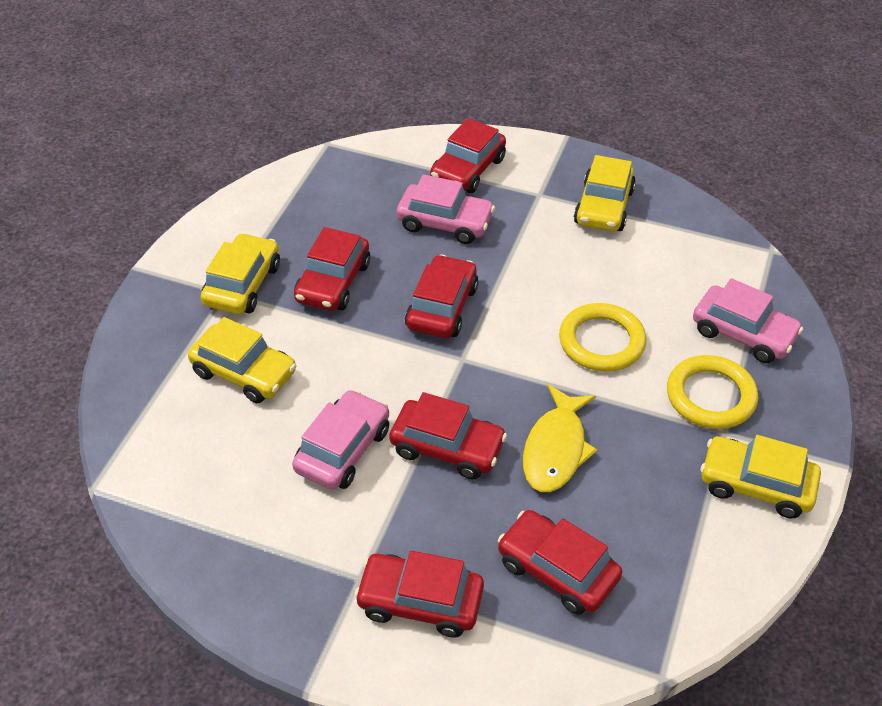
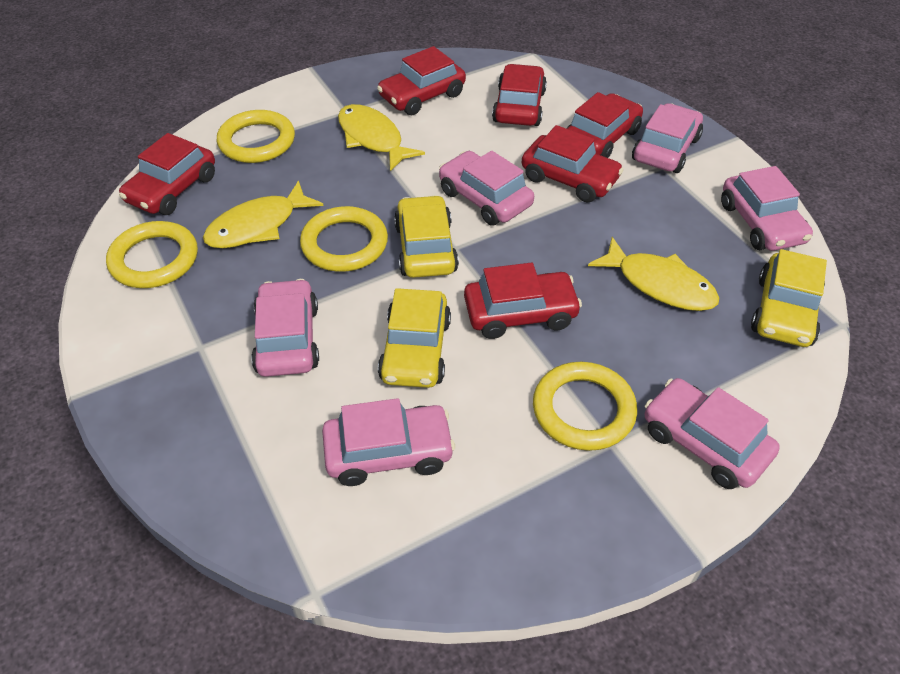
pink car: [292,390,389,490] [397,174,495,244] [693,278,803,363] = 3 -> [251,279,319,377] [322,398,455,486] [439,151,534,225] [632,103,703,173] [644,378,780,489] [721,166,813,251] = 6
yellow car: [188,317,296,403] [201,233,280,314] [574,155,636,231] [701,435,821,519] = 4 -> [378,288,451,388] [394,195,459,278] [751,249,827,347] = 3
yellow fish: [523,385,597,492] = 1 -> [203,181,323,248] [338,104,425,171] [588,237,719,311] = 3
yellow ring: [559,303,646,372] [667,355,758,429] = 2 -> [106,221,198,288] [217,110,295,163] [300,206,388,272] [533,362,637,451] = 4

